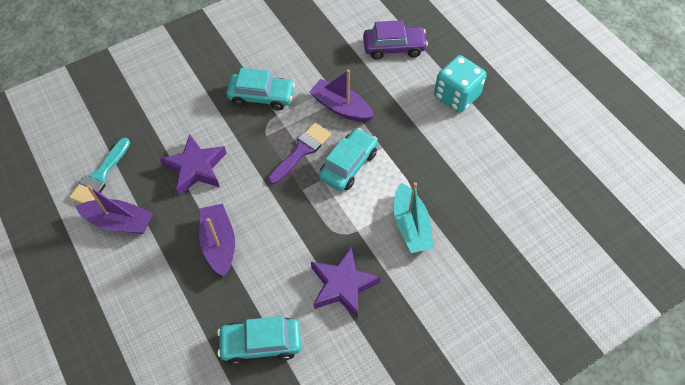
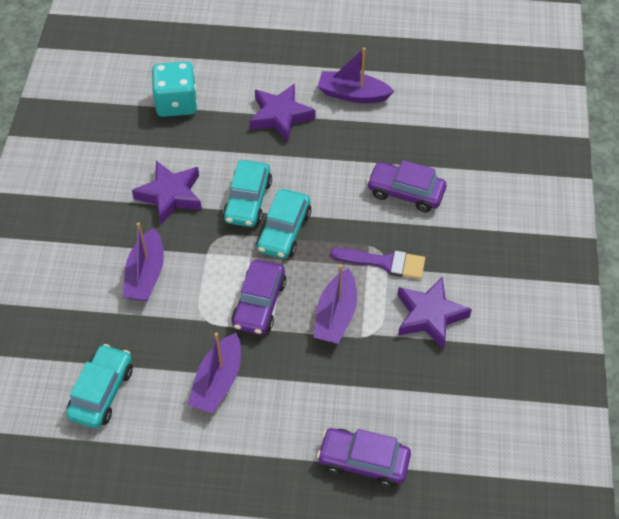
purple boat: [75,185,153,234] [199,204,235,277] [309,70,374,122] = 3 -> [123,222,164,301] [188,332,241,413] [314,264,357,344] [318,47,394,103] = 4
purple car: [363,20,428,59] = 1 -> [231,260,287,335] [317,428,411,488] [367,160,446,212] = 3
purple star: [160,134,227,195] [311,247,381,319] = 2 -> [132,161,202,224] [249,83,316,142] [398,276,472,349] = 3
turquoise boat: [394,182,434,253] = 1 -> none = 0
turquoise brush: [69,137,130,203] = 1 -> none = 0

